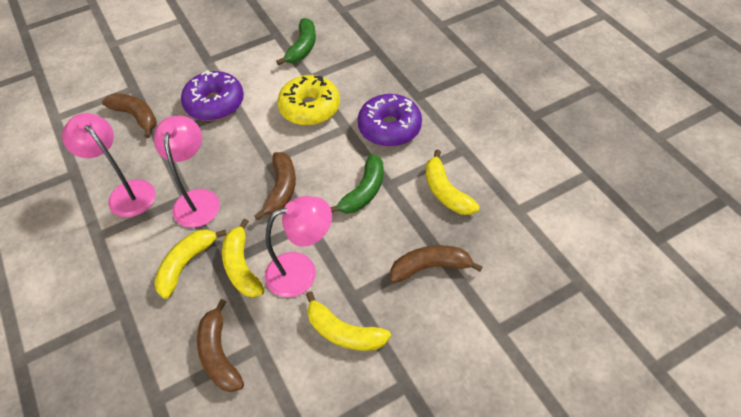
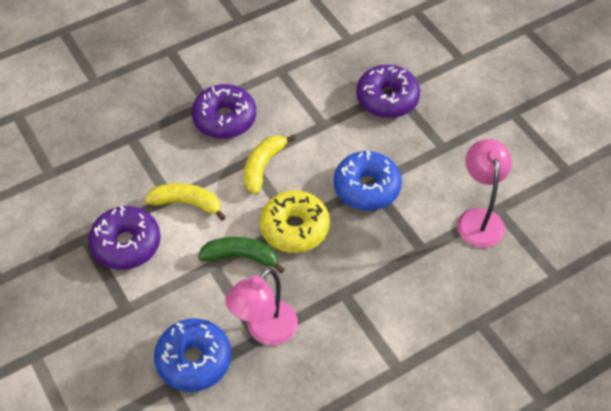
blue donut: none = 0 -> [154,318,231,392] [334,150,402,211] = 2
brown banana: [102,93,157,138] [197,299,244,392] [254,152,296,220] [390,245,483,283] = 4 -> none = 0
green banana: [276,18,316,65] [330,154,384,214] = 2 -> [198,237,285,273] = 1
pink lamp: [62,113,156,217] [154,116,220,228] [265,196,332,297] = 3 -> [225,268,298,345] [457,139,512,248] = 2
purple donut: [181,71,244,121] [358,94,422,147] = 2 -> [88,206,161,270] [192,84,256,139] [356,65,420,118] = 3
yellow banana: [154,229,226,299] [222,219,265,297] [306,291,391,351] [426,150,480,215] = 4 -> [145,183,226,221] [244,135,296,195] = 2

